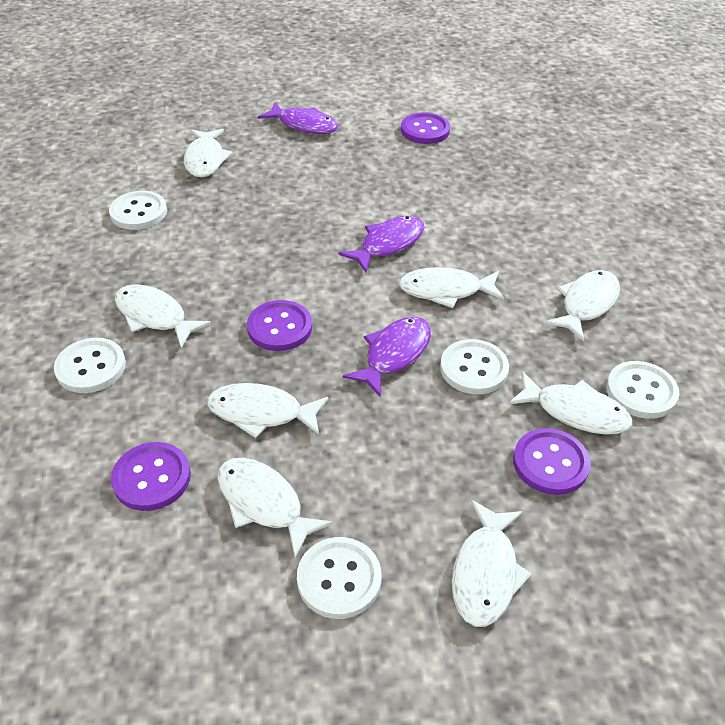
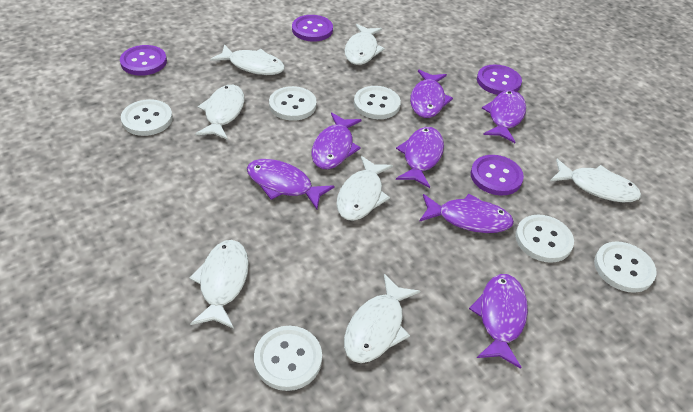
purple fish: [258,103,338,134] [338,216,424,273] [343,317,431,398] = 3 -> [247,159,335,209] [311,113,362,169] [396,127,444,188] [410,70,453,118] [419,194,514,233] [469,274,528,369] [482,90,526,143] = 7
white button: [54,338,126,393] [109,191,167,230] [297,537,382,619] [440,339,509,394] [606,361,680,419] = 5 -> [121,99,173,136] [254,326,322,391] [269,86,317,121] [354,86,401,119] [515,215,574,263] [594,241,657,293] = 6
white fish: [115,284,211,348] [184,129,232,177] [207,383,329,438] [217,458,333,558] [399,267,504,308] [452,500,532,627] [508,371,633,435] [545,270,620,341] = 8 -> [189,240,249,329] [195,85,245,140] [210,44,285,75] [336,156,393,221] [344,274,420,363] [345,24,385,65] [550,159,641,202] = 7

